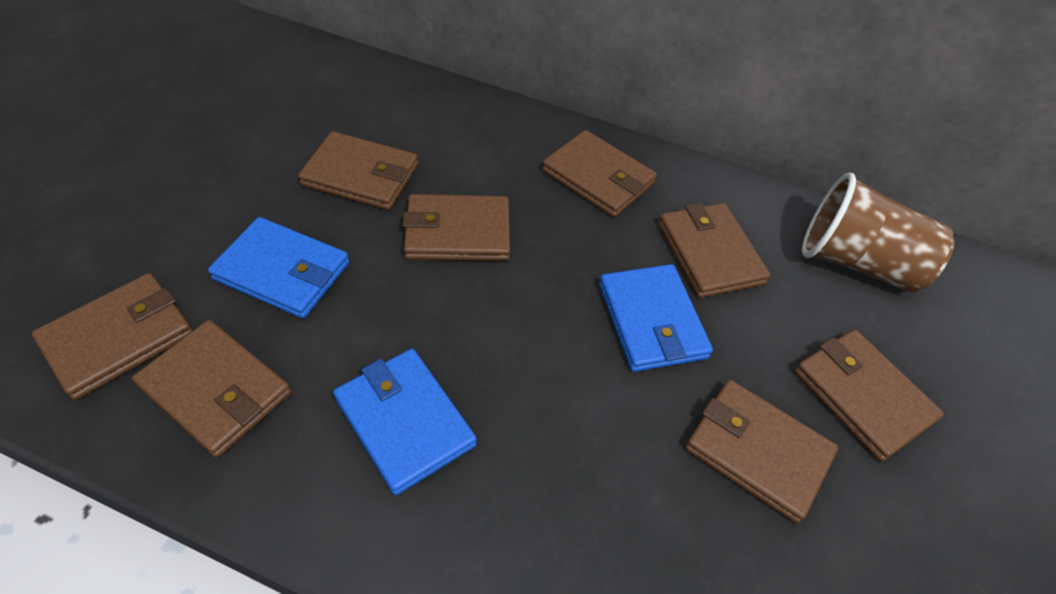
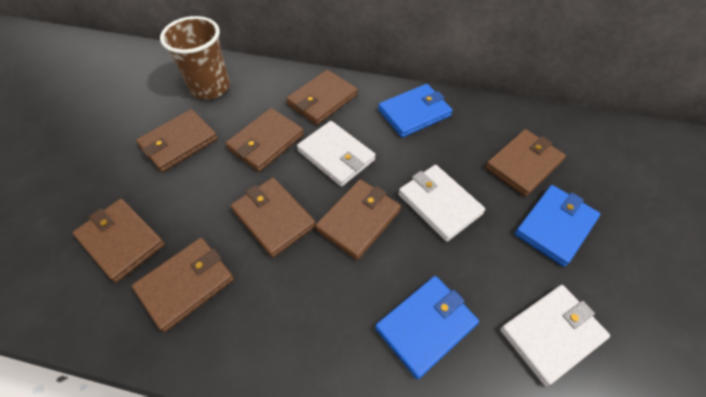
white wallet: none = 0 -> [297,121,376,187] [398,165,485,242] [500,285,610,386] = 3

